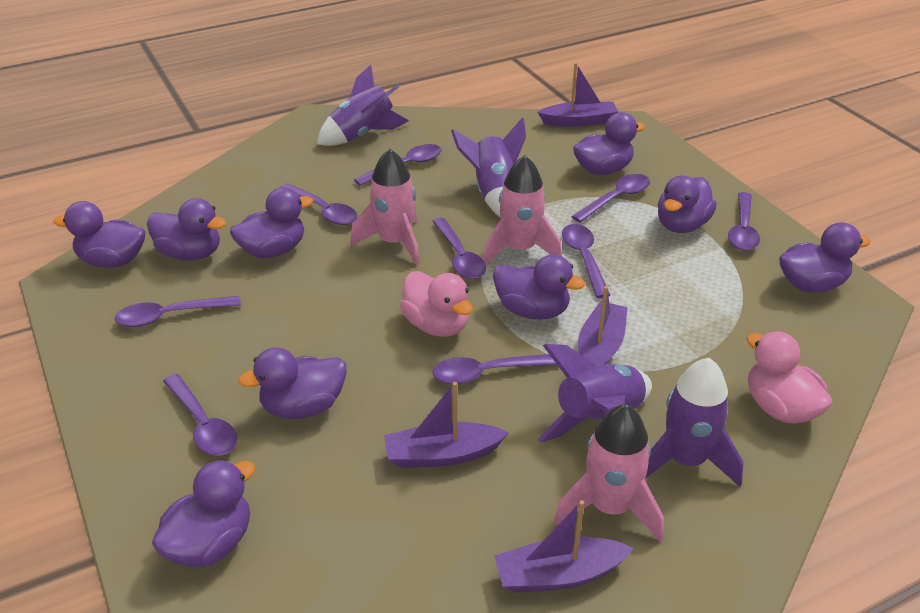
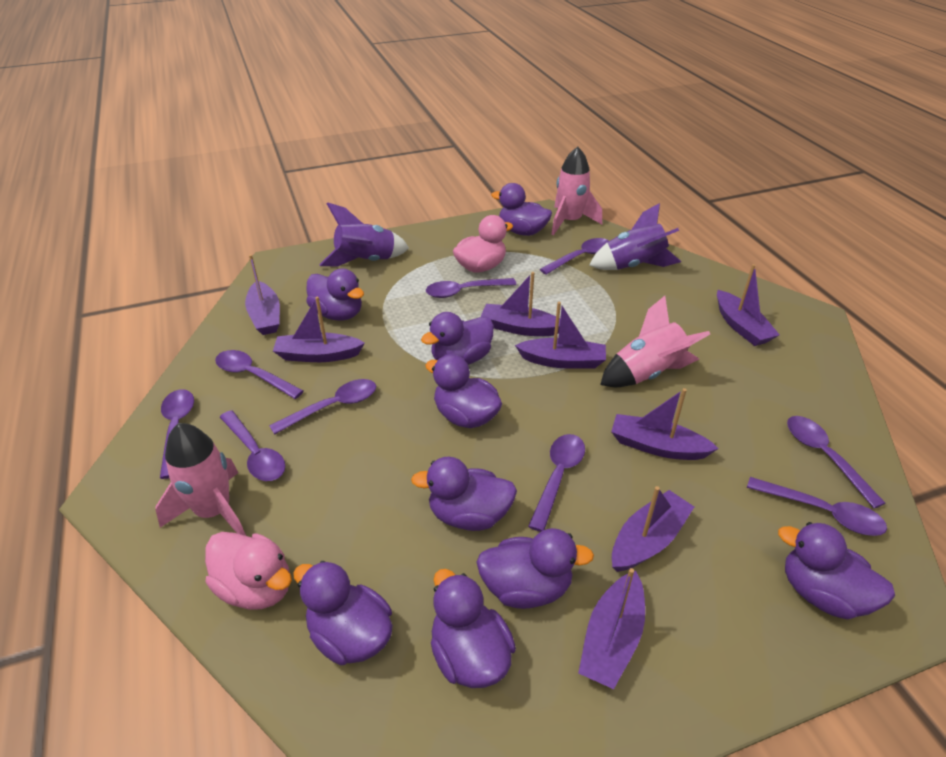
purple boat: [384,382,509,468] [494,500,634,593] [538,63,618,127] [578,286,628,366] = 4 -> [245,254,280,335] [273,297,365,362] [480,272,560,336] [515,302,606,369] [578,568,645,689] [611,388,719,460] [612,486,694,572] [717,264,780,346] = 8
purple rocket: [317,65,409,146] [451,117,526,217] [537,344,652,443] [645,358,744,487] = 4 -> [319,202,409,266] [589,203,681,270] = 2

